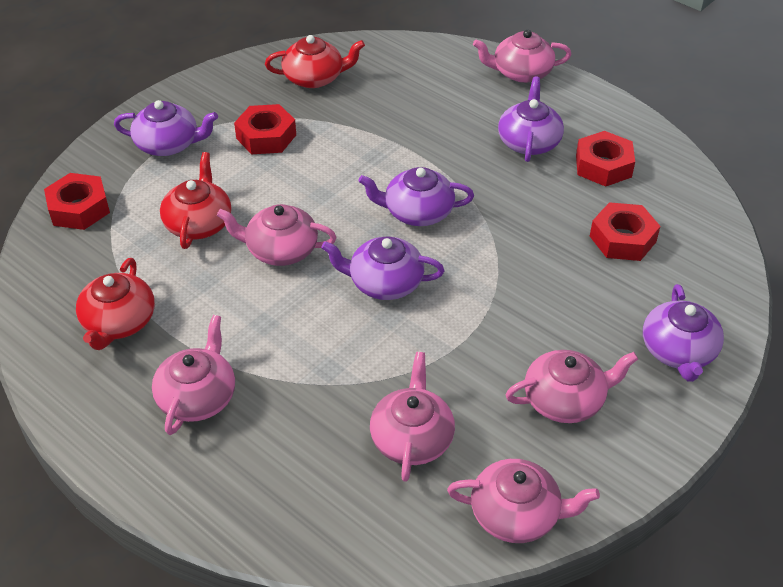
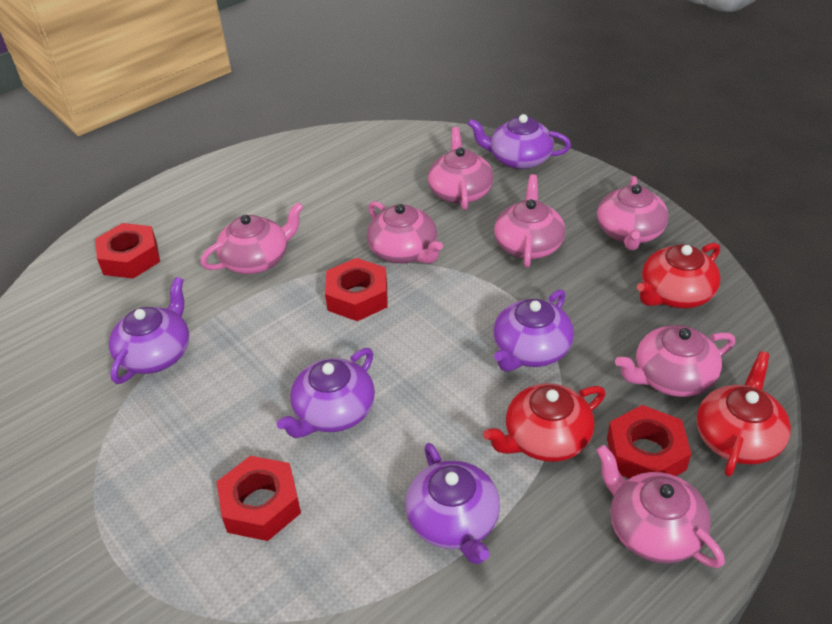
pink teapot: [152,315,235,435] [217,204,336,266] [370,352,455,482] [447,459,600,543] [473,30,572,83] [506,350,638,423] = 6 -> [200,202,304,274] [367,201,443,264] [428,127,493,210] [494,174,565,268] [596,445,725,568] [597,176,669,250] [615,325,735,397] = 7

